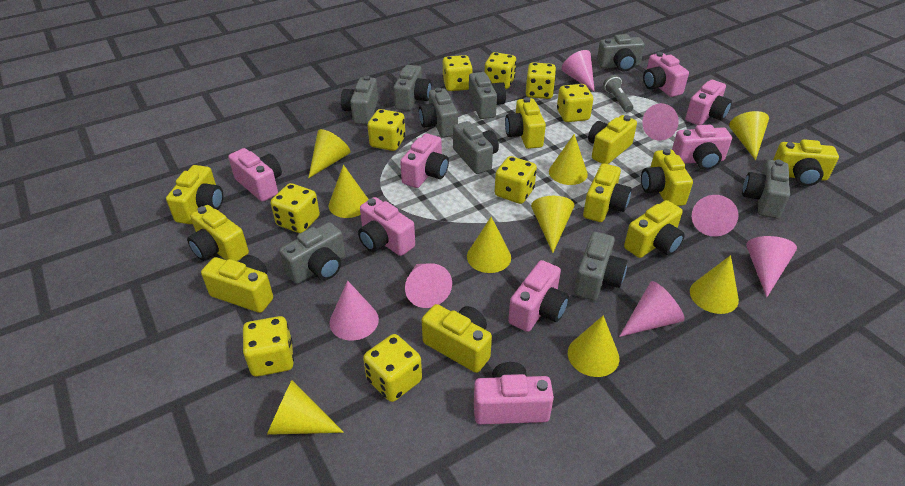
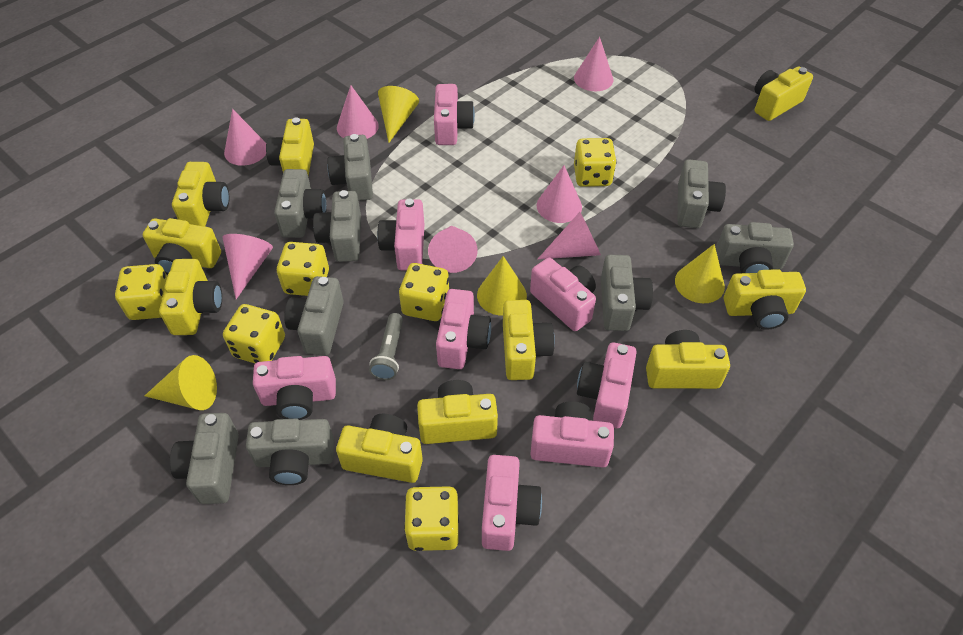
yellow cone: [267,380,344,435] [308,129,350,178] [329,165,368,218] [467,217,511,273] [531,196,575,253] [549,134,588,185] [568,315,619,377] [690,255,739,314] [729,111,769,160] = 9 -> [145,355,217,410] [378,86,419,143] [477,256,527,315] [675,244,725,303] = 4
yellow dice: [243,316,294,377] [271,183,320,233] [363,334,422,402] [368,109,405,151] [442,55,473,91] [485,52,516,89] [495,156,537,204] [526,62,556,99] [557,84,593,122] = 9 -> [115,264,167,320] [223,304,285,363] [277,242,329,296] [399,263,449,321] [404,486,459,551] [574,138,617,187] = 6

